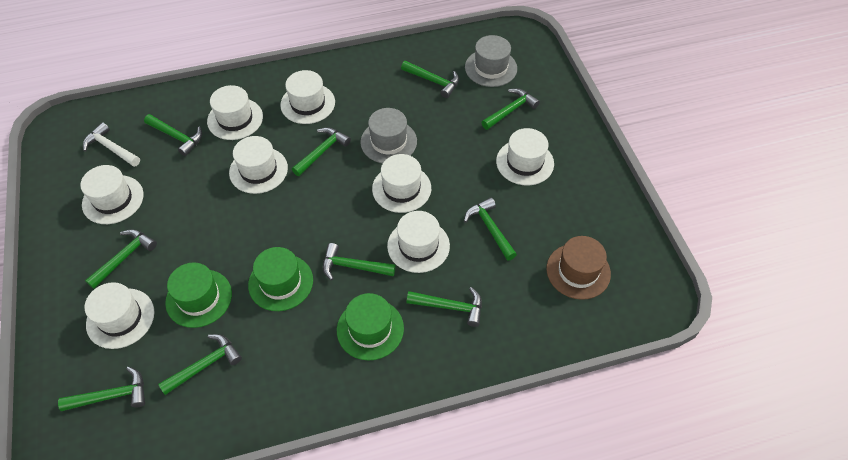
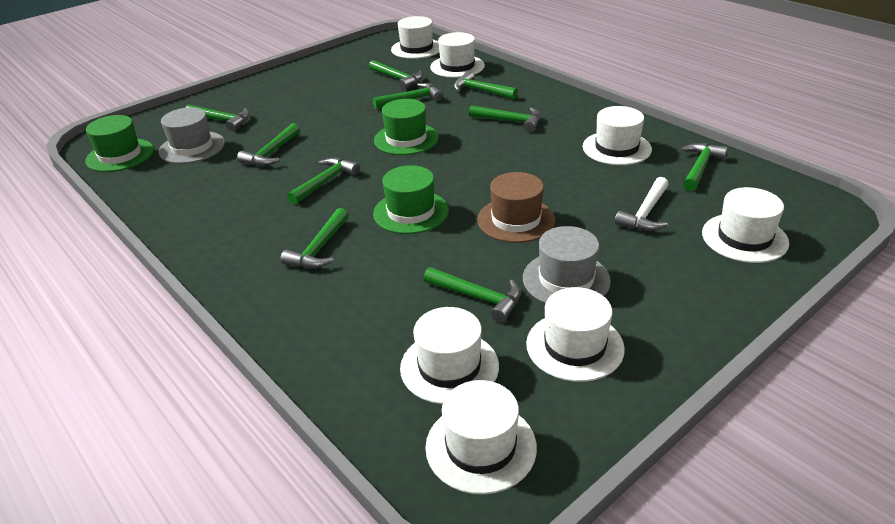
white hat: [80,165,144,224] [85,282,154,349] [207,85,263,140] [229,136,288,194] [280,70,335,124] [372,154,431,213] [387,211,450,273] [496,128,554,186] = 8 -> [391,16,439,59] [400,307,499,404] [425,380,537,495] [430,32,485,78] [526,287,625,382] [583,106,652,165] [702,187,789,263] = 7

